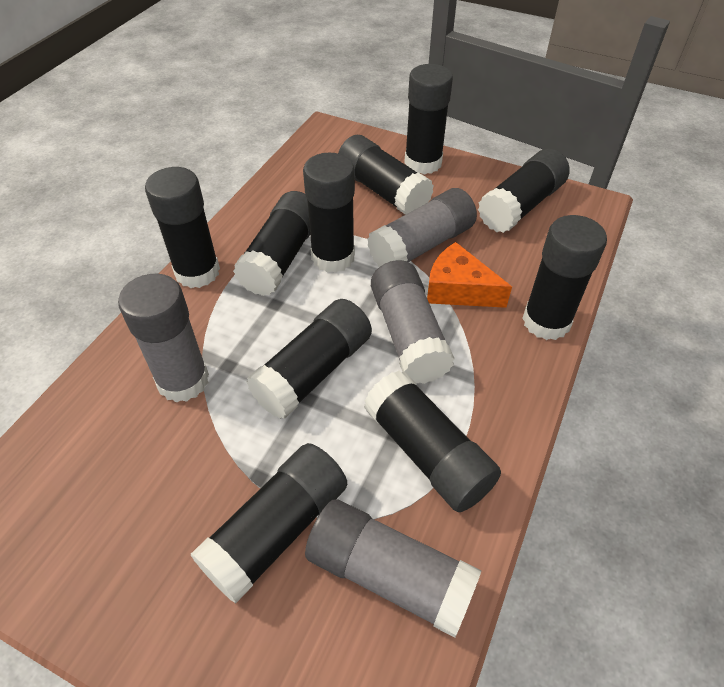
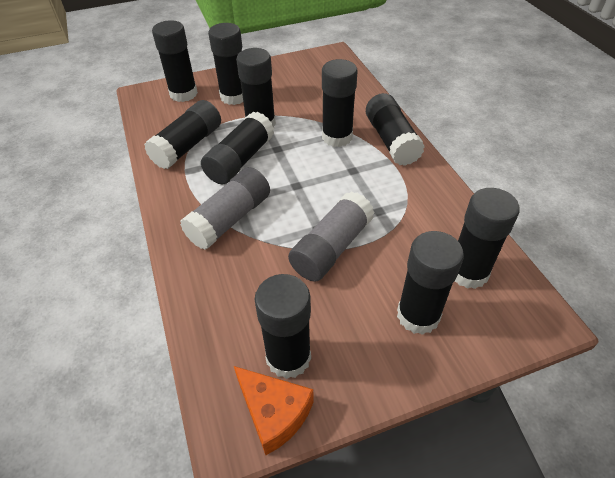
grey glue stick: [118,274,209,403] [305,499,482,638] [367,188,477,267] [371,260,455,384] = 4 -> [180,167,270,250] [288,191,375,282] = 2

